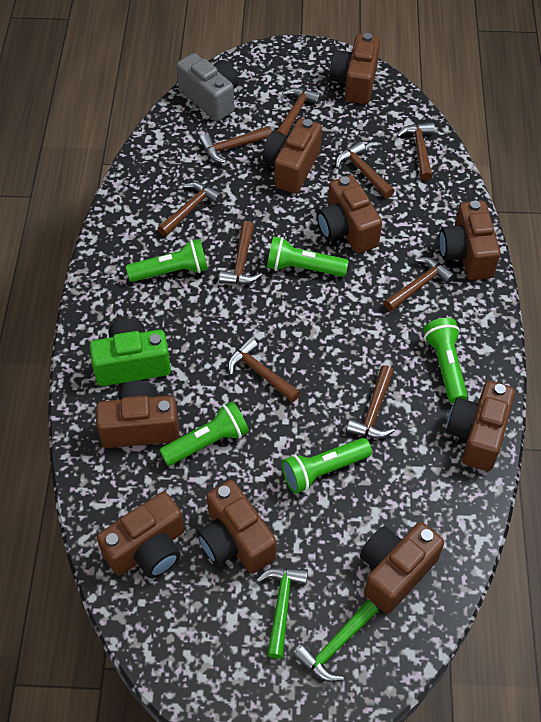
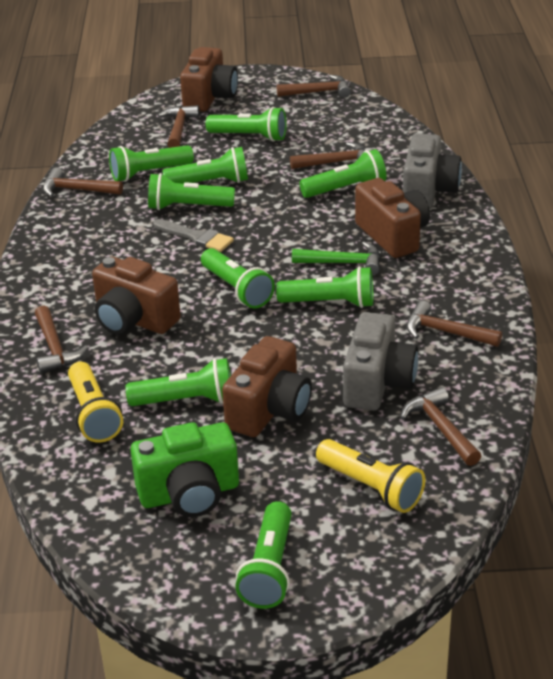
brown camera: [96,381,179,448] [96,492,184,578] [197,480,277,574] [262,118,322,193] [317,175,382,253] [330,33,380,104] [360,522,444,614] [439,201,501,280] [446,381,515,471] = 9 -> [92,257,181,335] [180,47,238,112] [222,336,312,437] [355,178,430,258] = 4
brown hammer: [158,182,222,237] [200,126,272,163] [219,221,262,285] [228,338,301,402] [276,88,321,136] [336,141,394,198] [346,365,395,438] [384,257,455,312] [397,122,435,181] = 9 -> [35,305,88,373] [43,167,123,197] [158,105,200,148] [277,75,351,98] [290,142,366,169] [401,387,481,466] [406,300,502,347] = 7
green flashlight: [126,239,208,282] [160,401,249,466] [267,236,349,277] [282,438,372,494] [423,318,468,404] = 5 -> [109,145,194,182] [125,358,231,406] [148,173,235,210] [162,147,248,184] [201,248,275,308] [206,107,287,142] [235,501,292,609] [276,266,373,308] [299,149,386,198] = 9
green hammer: [256,567,308,659] [294,600,378,682] = 2 -> [292,241,380,276] = 1
grey brush: none = 0 -> [153,219,234,252] = 1
grey camera: [176,53,238,121] = 1 -> [343,312,418,411] [403,133,462,209] = 2
yellow flashlight: none = 0 -> [68,362,123,443] [316,439,425,513] = 2

